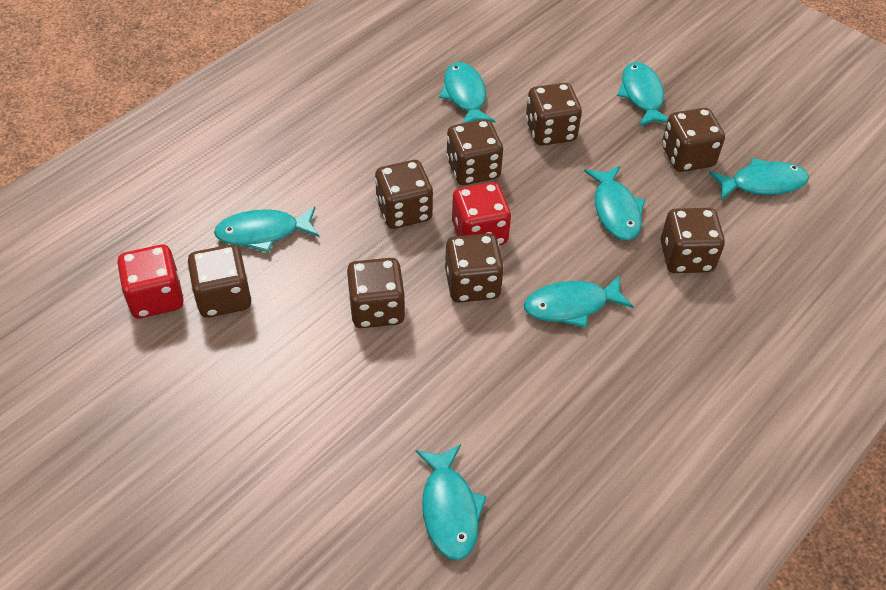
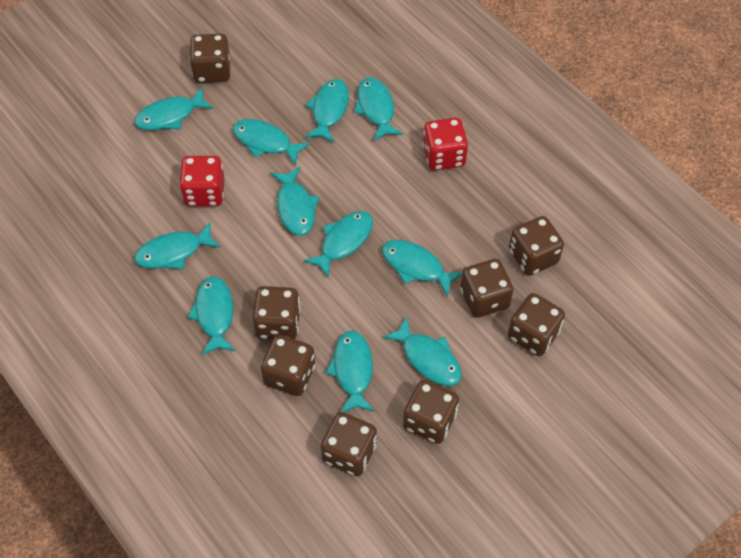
turquoise fish: [214,206,319,252] [415,444,487,560] [439,62,495,123] [524,275,634,328] [584,166,645,240] [617,62,668,126] [709,158,809,200] = 7 -> [134,87,214,130] [134,222,221,269] [188,276,235,356] [233,119,310,166] [270,167,319,235] [303,211,373,278] [305,79,349,143] [326,331,375,412] [354,77,403,141] [382,240,462,297] [382,316,462,386] = 11

